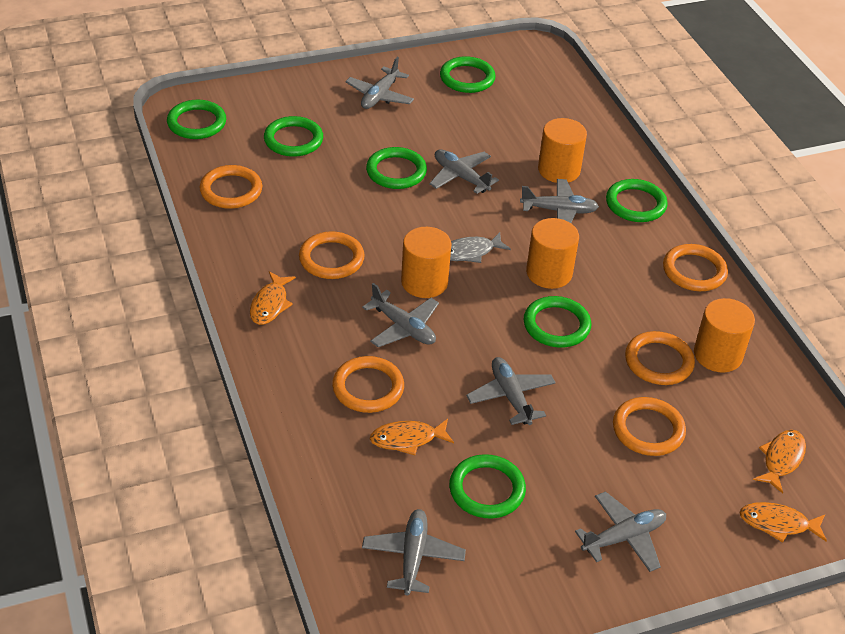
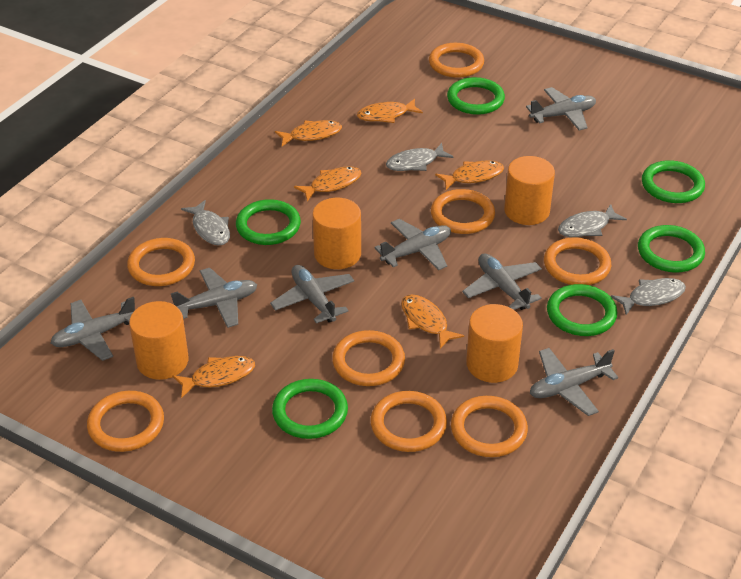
green ring: [167,100,226,139] [264,116,323,157] [366,147,427,189] [440,56,496,93] [449,454,526,519] [524,296,591,348] [606,179,668,222] = 7 -> [236,199,301,245] [272,379,348,439] [447,77,505,115] [547,284,617,336] [638,225,705,273] [642,160,705,203] = 6
grey fish: [450,232,511,263] = 1 -> [181,200,230,246] [386,143,453,171] [558,204,627,237] [611,278,686,315] = 4
orange fish: [250,271,296,325] [370,419,454,455] [739,502,827,542] [753,430,806,494] = 4 -> [172,356,255,398] [275,120,342,146] [294,166,361,201] [357,99,423,123] [401,294,464,349] [435,160,504,190] = 6
orange ring: [199,165,262,209] [299,231,365,279] [332,356,404,413] [613,397,686,456] [625,331,695,385] [663,244,728,291] = 6 -> [87,391,164,452] [127,238,195,286] [332,330,405,386] [370,391,447,452] [429,43,484,78] [431,189,495,234] [451,396,528,457] [544,237,611,285] = 8

